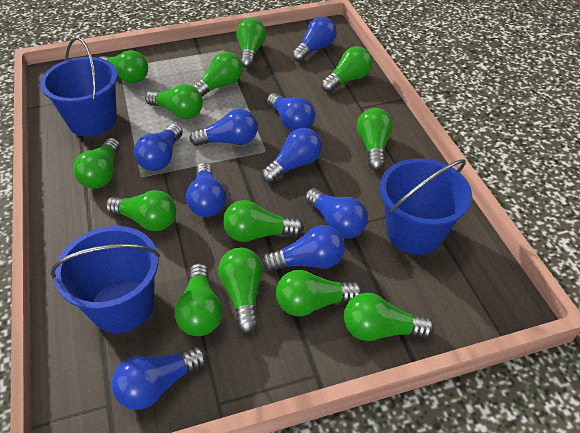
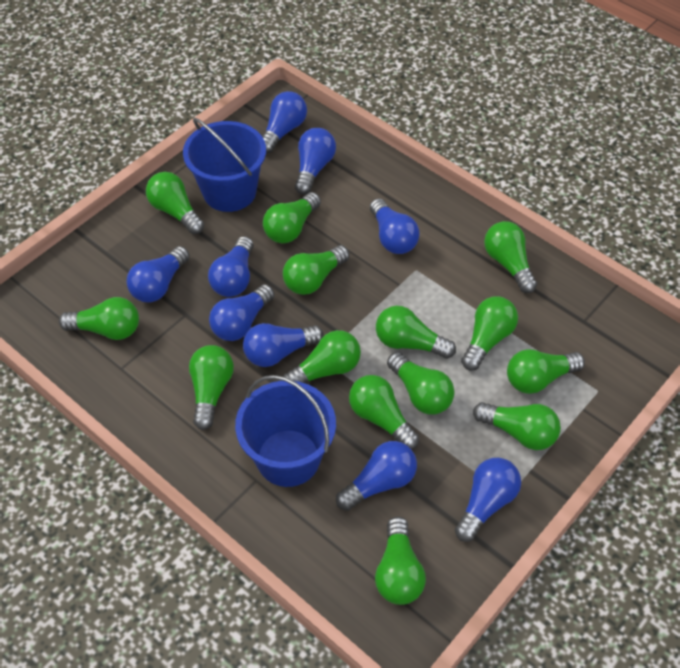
blue bucket: [40,37,118,137] [50,226,160,333] [380,158,472,255] = 3 -> [183,118,266,212] [235,375,336,487] = 2
green light bulb: [73,138,120,188] [99,50,148,83] [106,190,176,231] [145,84,203,119] [175,263,222,336] [193,52,243,97] [218,248,263,333] [223,200,304,242] [236,18,266,68] [276,270,362,316] [321,46,372,93] [344,293,434,341] [357,108,393,171] = 13 -> [59,297,139,340] [146,172,204,234] [189,345,234,430] [263,192,321,243] [283,245,349,295] [283,330,361,383] [349,375,419,449] [375,517,426,605] [376,306,456,359] [387,352,454,414] [461,296,518,371] [473,402,561,450] [484,221,537,293] [507,349,585,394] = 14

